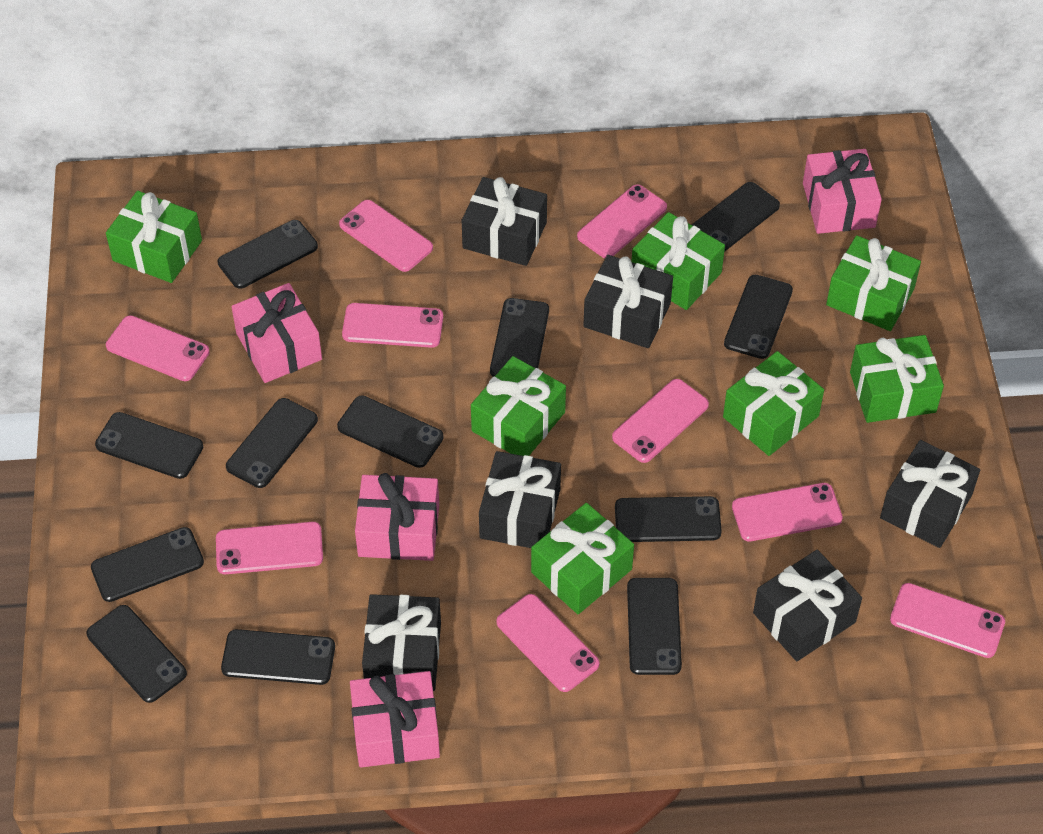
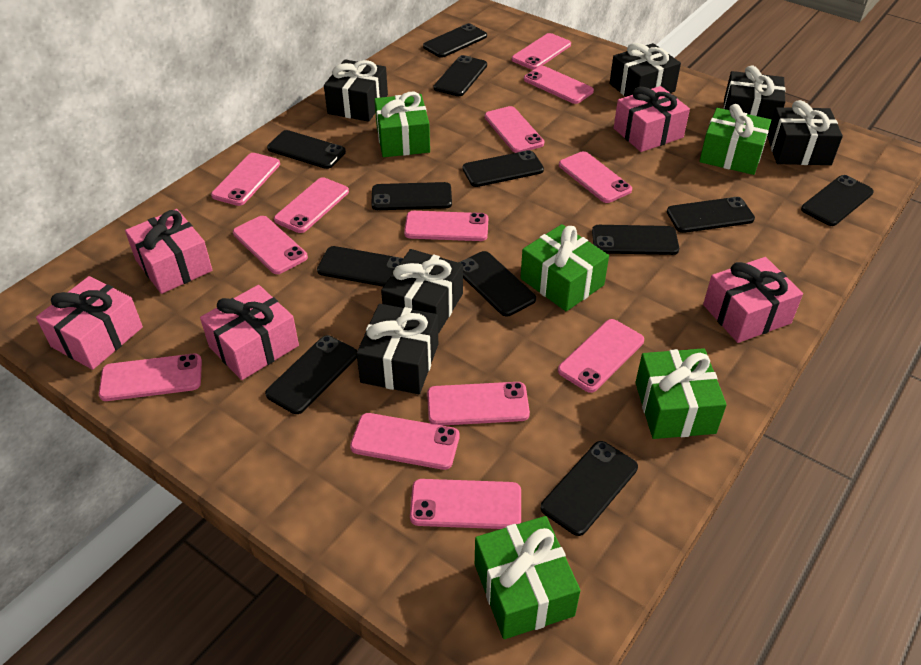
green gift: [106,191,202,283] [471,356,566,456] [531,503,634,614] [631,212,725,310] [723,351,824,456] [826,235,921,331] [850,335,944,423] = 7 -> [374,92,430,157] [475,516,581,639] [521,224,609,311] [635,348,727,439] [699,104,771,175] = 5
pink gift: [231,283,322,383] [350,671,440,767] [355,473,439,561] [803,149,882,234] = 4 -> [36,276,143,370] [125,209,213,294] [200,285,299,380] [614,86,690,152] [703,257,803,343] = 5
pink phone: [106,315,210,381] [216,522,323,574] [339,200,433,272] [342,303,443,348] [496,594,600,692] [577,185,667,258] [612,379,709,463] [732,483,843,541] [890,583,1005,658] = 9 -> [99,354,202,401] [211,153,280,206] [233,216,308,274] [274,177,349,233] [350,413,460,470] [404,211,488,241] [410,479,521,529] [427,382,530,426] [484,106,544,153] [512,33,571,70] [524,66,594,104] [558,319,644,393] [559,151,632,203] = 13

